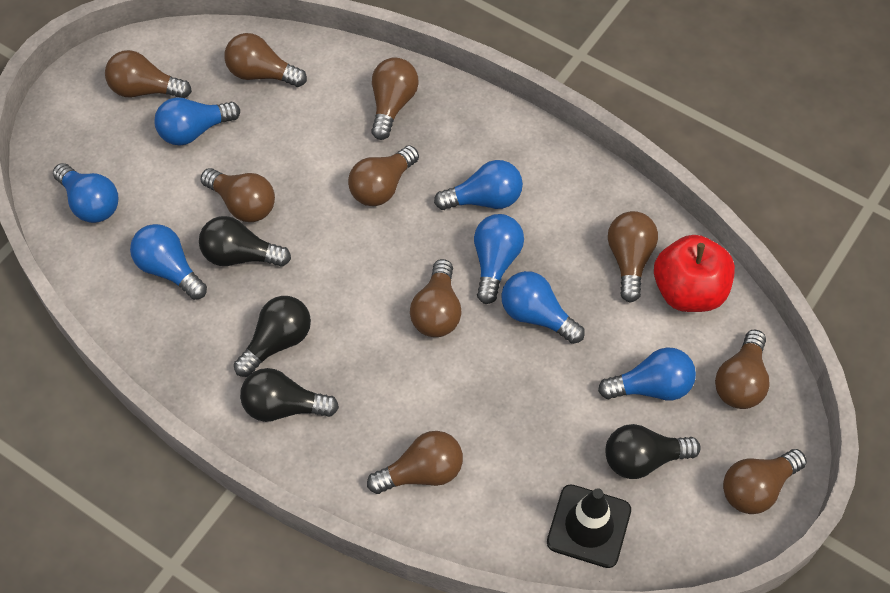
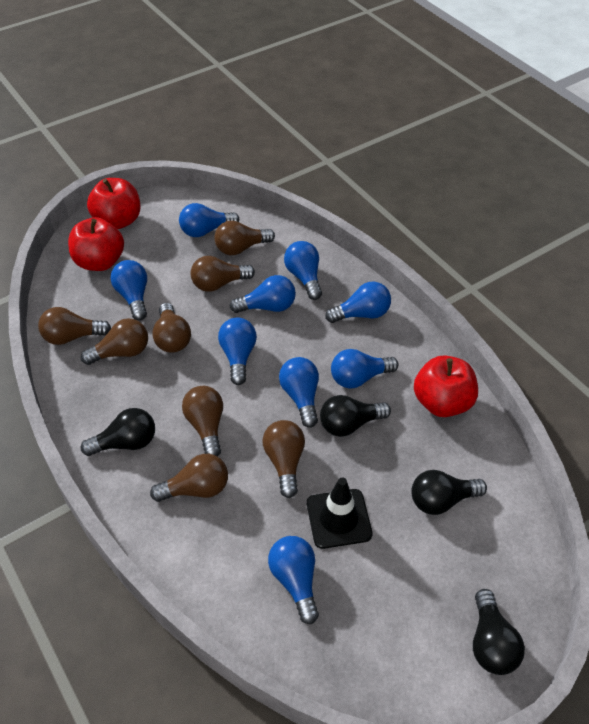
blue light bulb: [53,163,118,223] [130,224,207,300] [154,97,240,146] [434,160,523,210] [474,214,524,304] [501,271,585,344] [598,347,696,400] = 7 -> [111,260,147,321] [179,203,239,237] [218,318,257,385] [230,275,296,313] [268,536,319,624] [279,357,319,428] [284,241,322,300] [325,282,391,323] [331,349,399,389] = 9
brown light bulb: [105,50,192,98] [200,168,275,222] [224,33,307,87] [348,146,419,206] [367,431,463,494] [371,57,419,140] [410,259,462,337] [608,211,658,303] [715,330,770,409] [723,449,807,514] = 10 -> [38,307,111,345] [81,318,148,365] [150,454,228,502] [152,303,191,353] [182,386,223,457] [190,256,255,292] [214,221,275,255] [263,420,305,498] = 8
red apple: [654,235,735,312] = 1 -> [68,217,124,271] [87,178,140,229] [414,355,478,417] = 3

